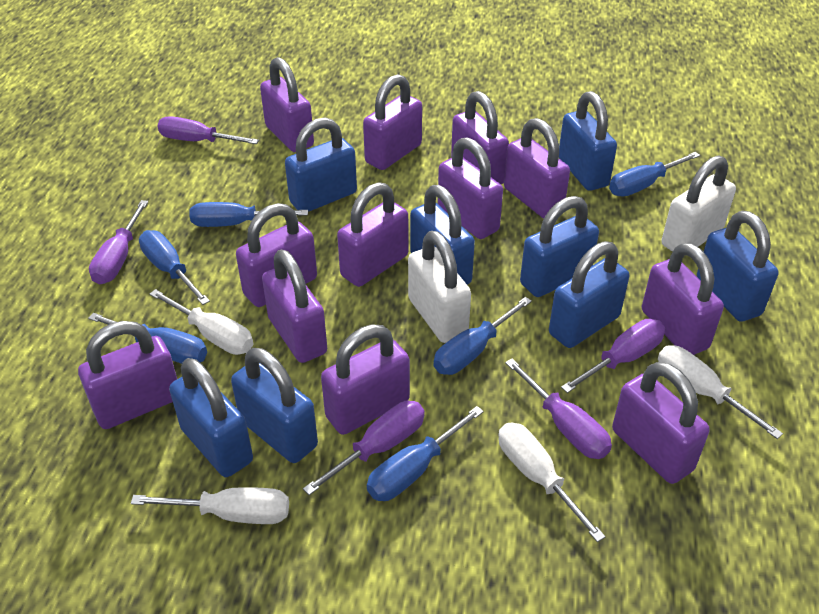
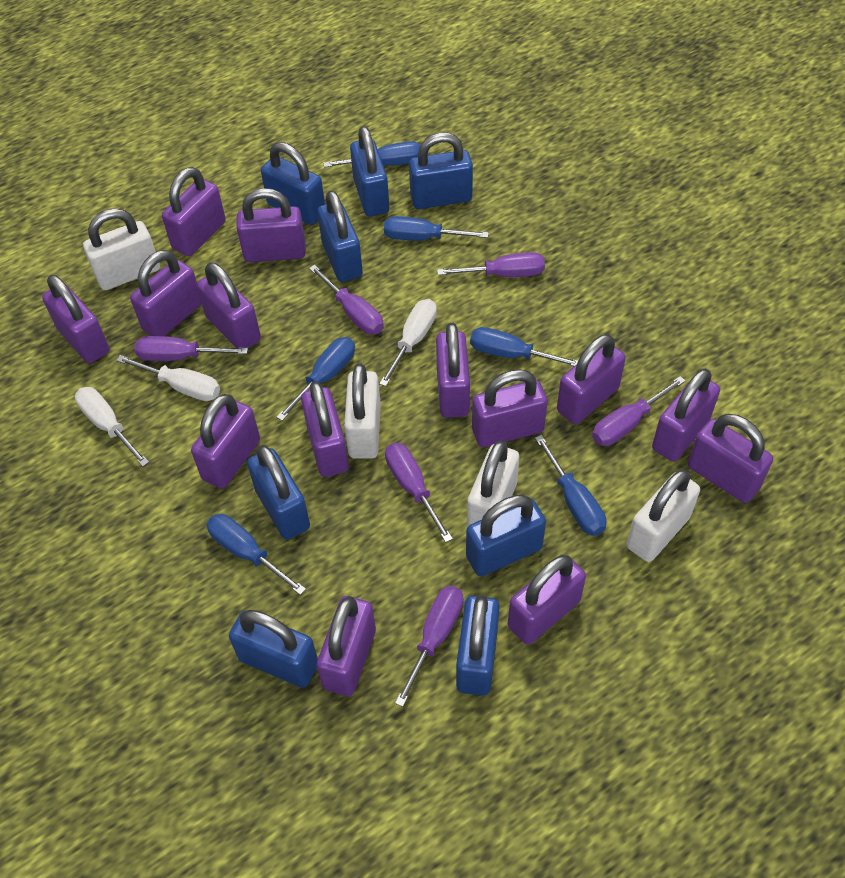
purple padlock: [78,321,177,429] [236,203,317,307] [260,57,314,152] [262,250,327,363] [321,324,410,435] [337,182,408,287] [363,74,422,170] [438,137,503,239] [451,91,509,184] [504,118,570,218] [612,362,710,484] [642,243,724,355] = 12 -> [42,275,110,363] [130,250,202,336] [162,167,226,256] [191,394,260,489] [197,262,261,348] [236,188,306,262] [301,381,349,477] [317,596,376,696] [436,323,470,418] [472,369,548,447] [508,555,586,645] [557,334,626,424] [652,369,720,461] [688,414,773,503] = 14
purple screwdriver: [89,200,148,284] [158,116,259,144] [303,401,425,495] [505,359,612,459] [561,319,665,393] = 5 -> [135,336,248,361] [309,265,384,335] [385,443,453,543] [395,586,463,707] [437,252,545,277] [592,376,685,446] = 6
white padlock: [408,231,471,343] [662,156,736,252] = 2 -> [83,208,160,290] [344,363,381,459] [467,440,520,527] [627,469,700,562] = 4
white screwdriver: [131,487,289,524] [150,289,253,355] [499,423,606,542] [658,345,783,439] = 4 -> [75,387,149,467] [116,355,220,401] [379,299,437,387] = 3

